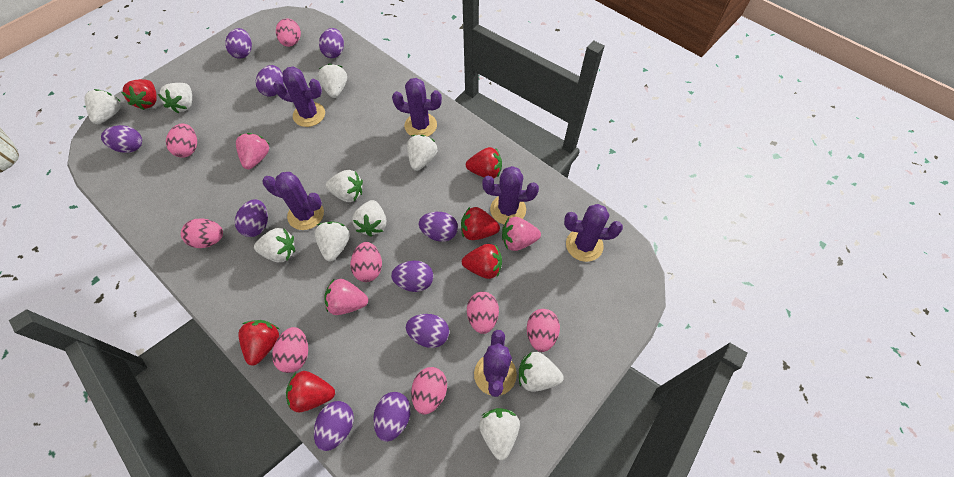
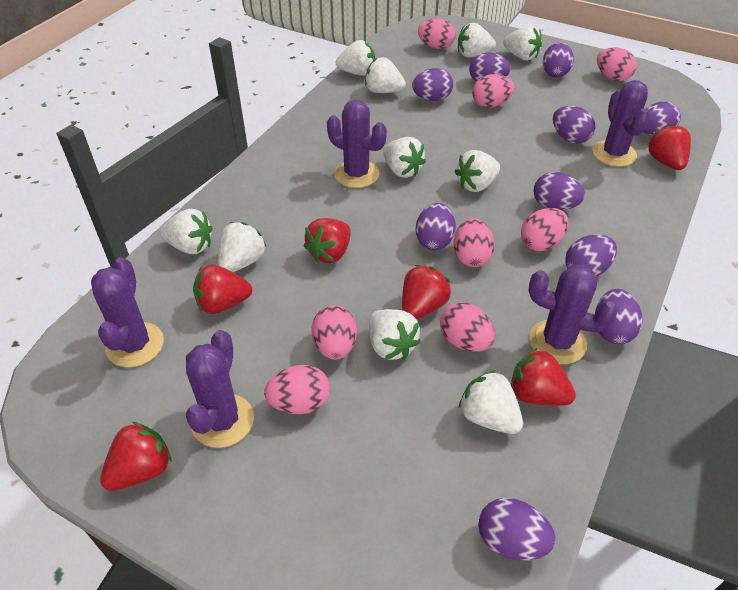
pink strawberry: [236,133,269,169] [324,279,368,315] [502,217,541,251] = 3 -> none = 0
purple cactus: [262,172,324,230] [273,67,325,127] [392,78,442,137] [474,330,517,397] [483,166,539,224] [564,204,623,262] = 6 -> [91,257,164,368] [186,330,254,448] [327,100,387,188] [528,265,618,364] [592,80,650,167] = 5

